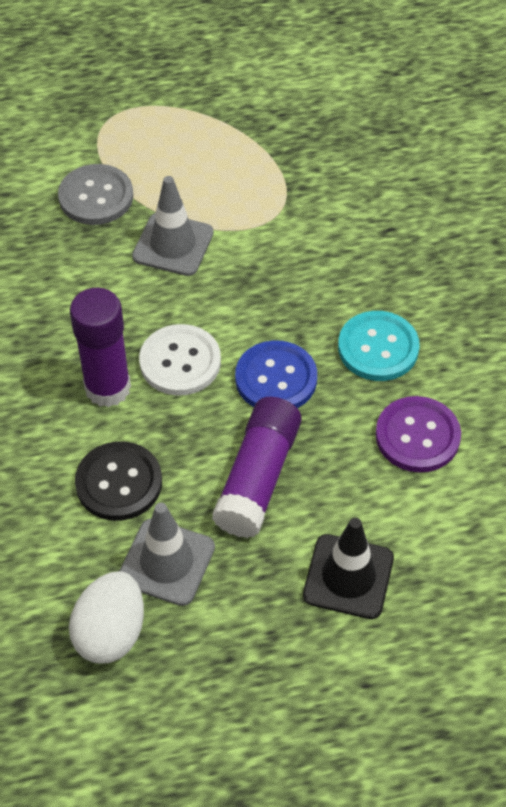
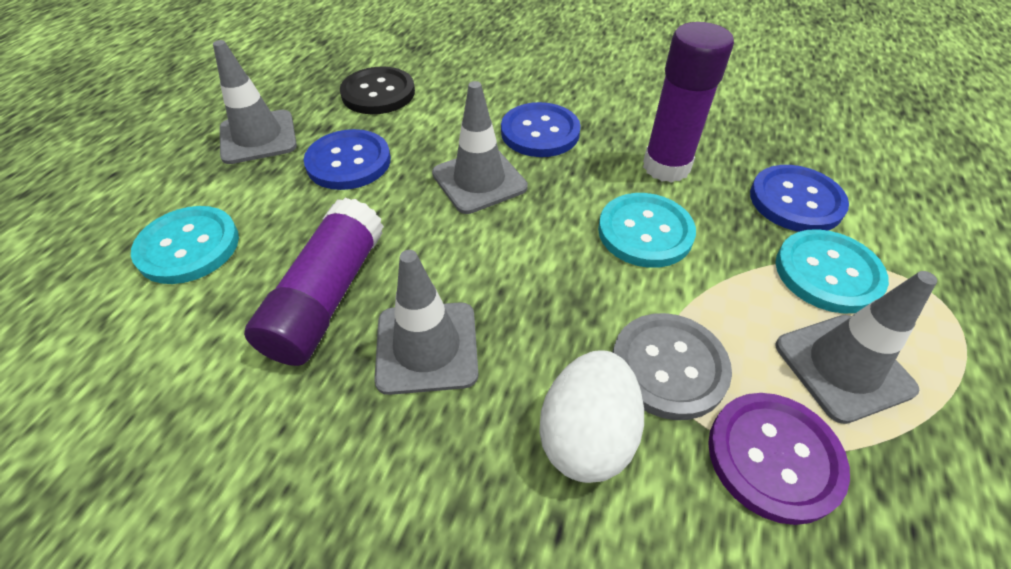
black traffic cone: [303,518,394,619] = 1 -> none = 0
blue button: [235,340,317,408] = 1 -> [304,129,391,190] [501,102,581,157] [750,165,849,232] = 3
grey traffic cone: [119,503,215,606] [132,176,214,276] = 2 -> [213,40,297,164] [374,250,479,395] [432,81,528,214] [775,271,937,424] = 4
turquoise button: [338,311,420,381] = 1 -> [131,206,239,284] [598,193,696,268] [776,229,889,314] = 3
white button: [139,324,221,396] = 1 -> none = 0

